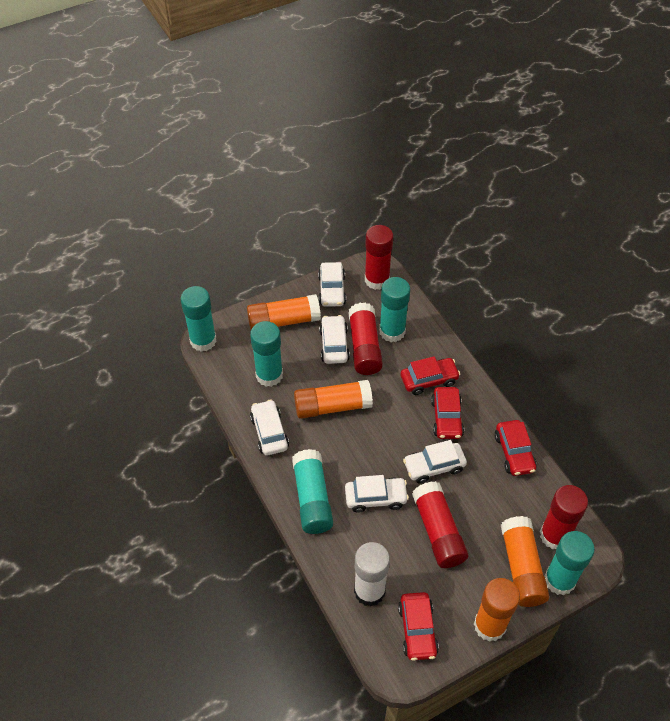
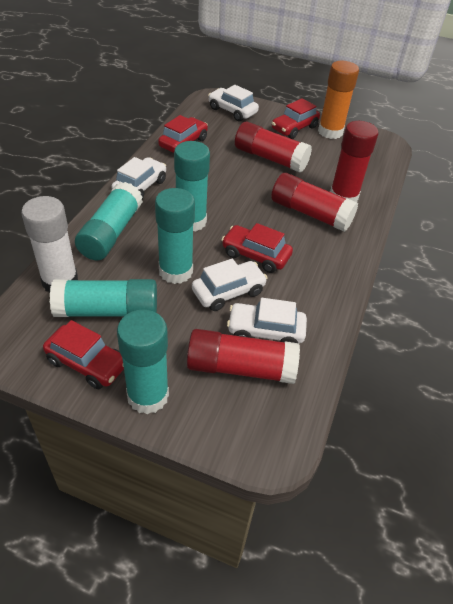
orange glue stick: [247,294,321,329] [294,380,373,419] [474,578,520,642] [501,516,549,607] = 4 -> [318,61,359,139] = 1
white car: [250,399,289,455] [318,262,346,307] [319,315,350,364] [345,475,409,513] [403,440,467,484] = 5 -> [111,157,166,199] [192,258,268,311] [208,85,259,121] [227,298,307,343] = 4

